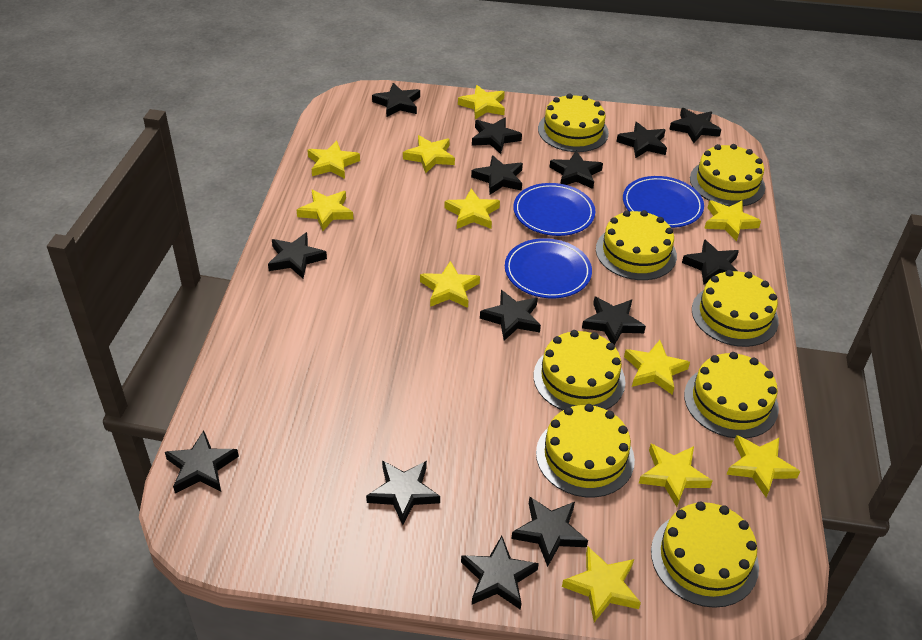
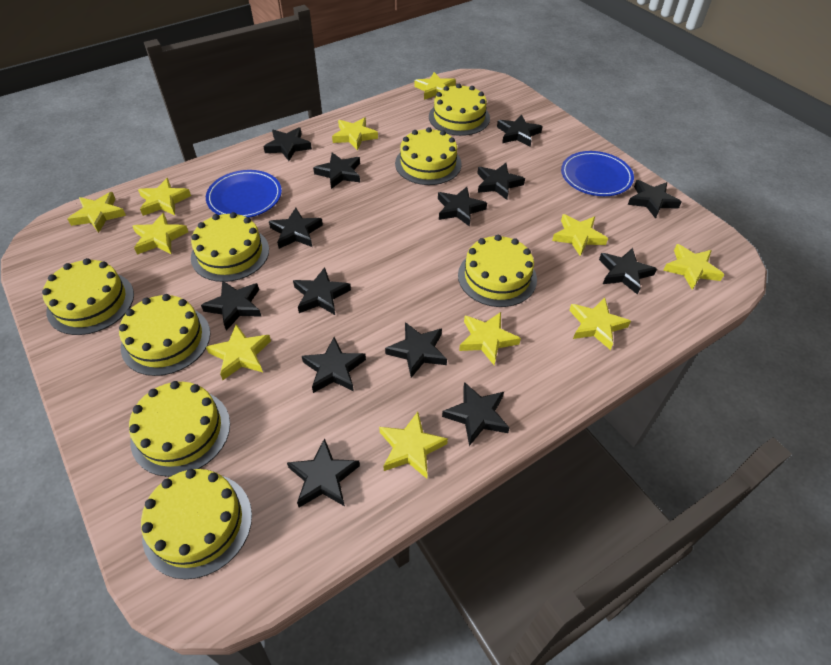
blue plate: [505,238,592,298] [513,183,595,236] [623,176,704,228] = 3 -> [206,170,282,218] [561,151,634,196] = 2

